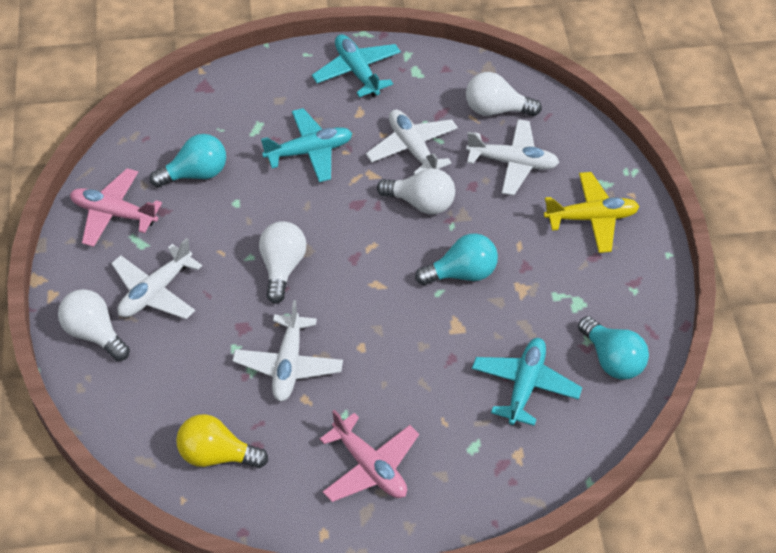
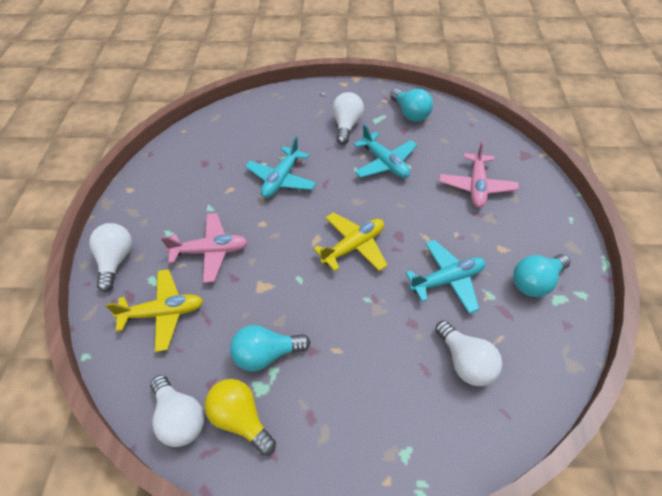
white plane: [111,238,202,319] [232,300,343,401] [366,110,458,175] [466,119,560,195] = 4 -> none = 0
yellow plane: [544,172,640,253] = 1 -> [106,269,203,352] [314,212,387,271] = 2

